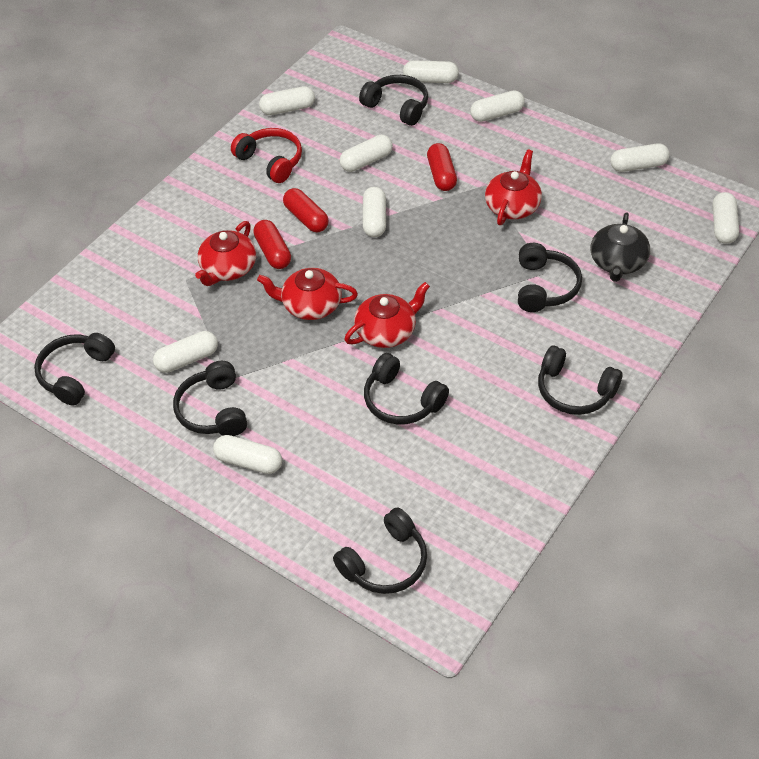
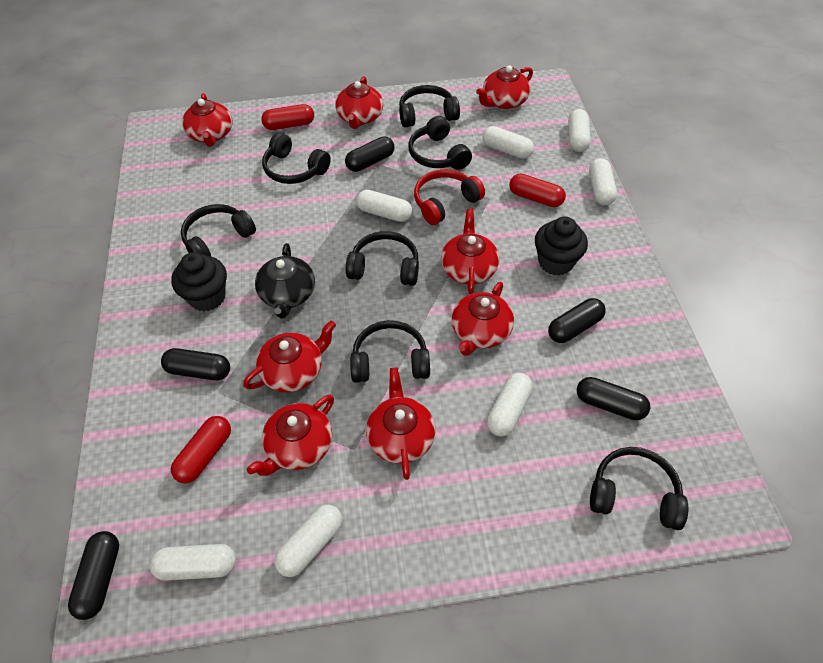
black capsule: none = 0 -> [68,531,119,620] [161,348,230,381] [345,136,395,172] [548,298,606,343] [577,377,650,420] = 5
black cupcake: none = 0 -> [171,252,227,311] [535,217,588,276] = 2
red teapot: [195,221,256,286] [257,268,358,320] [344,282,430,348] [485,149,542,225] = 4 -> [182,93,233,147] [243,320,336,392] [247,395,334,476] [335,76,383,129] [366,367,435,480] [441,209,499,294] [451,282,514,356] [476,65,533,109] = 8
white capsule: [153,331,218,373] [213,435,282,474] [259,86,315,115] [340,135,393,172] [363,187,386,237] [403,60,459,83] [470,90,525,122] [610,143,670,172] [713,192,739,244] = 9 -> [150,544,236,581] [275,505,342,577] [356,190,412,222] [482,126,534,159] [487,373,533,436] [568,109,591,152] [589,158,617,205] = 7

